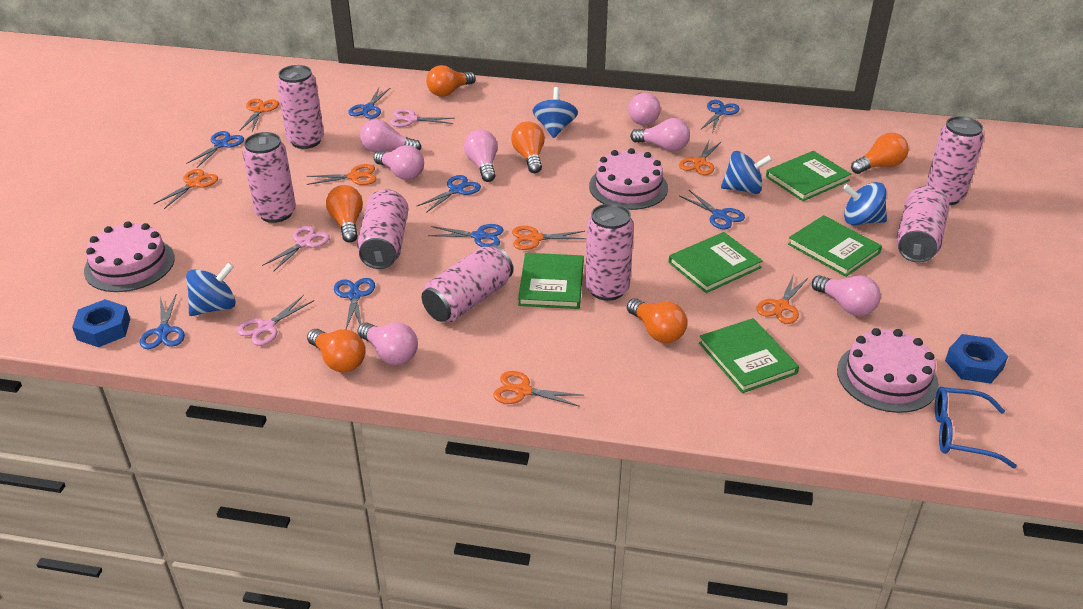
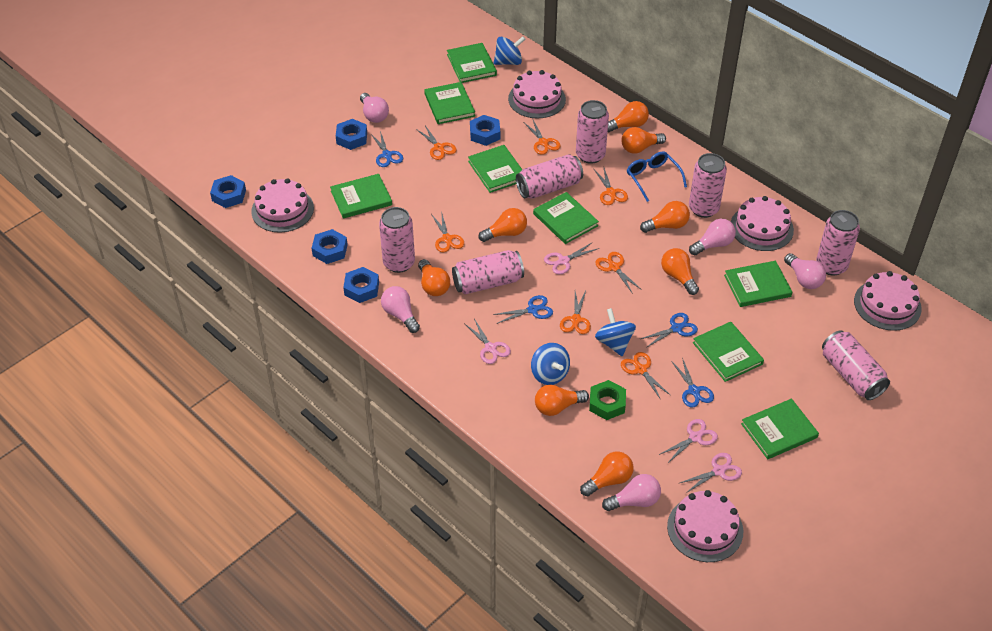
blue nut: [72,299,130,347] [945,334,1008,384] = 2 -> [210,175,246,208] [312,229,348,264] [336,119,367,150] [343,267,379,303] [470,115,500,146] = 5
blue scissors: [140,295,185,349] [186,131,244,168] [334,278,375,329] [348,88,390,119] [416,175,481,213] [428,224,504,247] [679,190,745,229] [700,100,740,133] = 8 -> [371,131,403,167] [493,295,553,324] [641,313,698,348] [671,358,714,408] = 4
blue spinning top: [186,262,236,316] [533,87,578,138] [721,151,772,194] [842,182,887,225] = 4 -> [494,36,525,65] [531,343,570,385] [595,308,636,356] = 3
green book: [518,253,584,309] [668,232,763,293] [699,318,799,393] [766,151,851,201] [788,215,882,277] = 5 -> [330,174,392,219] [424,82,475,124] [447,43,497,83] [468,145,522,193] [533,192,599,244] [693,322,764,382] [724,261,792,307] [741,399,819,459] = 8
green nut: none = 0 -> [589,380,626,420] = 1
orange light bulb: [307,329,365,372] [326,185,363,242] [426,65,476,97] [511,122,545,173] [627,298,687,343] [851,133,909,174] = 6 -> [418,259,450,296] [479,208,527,242] [535,385,589,416] [580,452,634,496] [608,101,649,132] [621,127,666,154] [640,201,690,233] [661,248,699,295] = 8
pink cake: [84,221,175,292] [589,148,668,210] [837,328,939,413] = 3 -> [251,178,314,233] [508,70,566,119] [667,490,743,562] [731,196,794,251] [854,271,922,331] = 5
pink light bulb: [357,322,418,365] [360,119,421,153] [374,145,424,180] [464,130,498,182] [628,93,661,125] [630,118,690,152] [812,275,881,316] = 7 -> [360,93,389,123] [381,286,420,333] [602,474,661,511] [689,219,736,255] [784,253,826,289] = 5
pink scissors: [237,295,314,346] [262,226,330,272] [390,109,455,127] = 3 -> [465,319,511,364] [544,242,599,275] [659,419,718,464] [680,453,742,494] = 4

